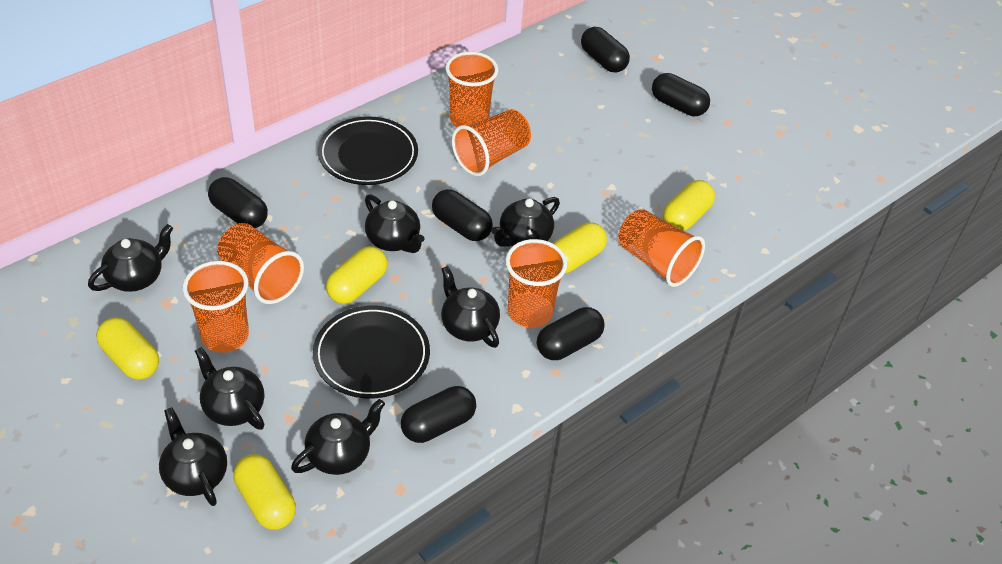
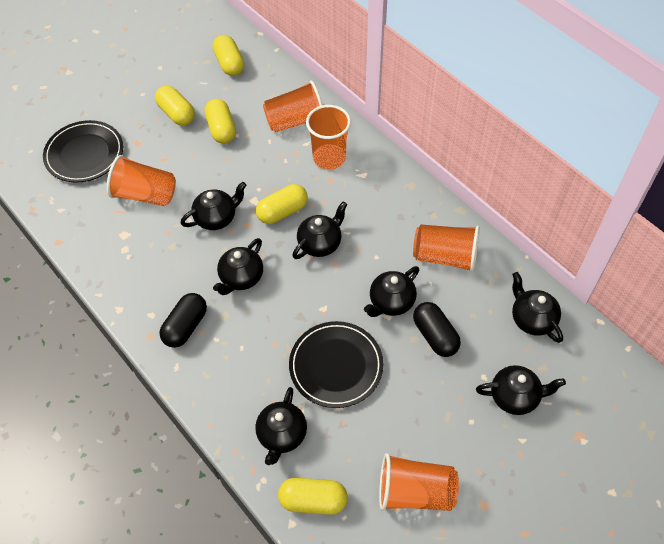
black capsule: [208,177,268,228] [401,386,476,443] [432,189,493,241] [537,307,605,360] [581,27,630,73] [652,73,710,116] = 6 -> [159,293,207,348] [413,302,461,357] = 2
orange cup: [183,261,249,353] [217,223,304,304] [445,52,498,127] [452,109,531,176] [505,239,567,328] [618,209,705,287] = 6 -> [107,155,176,206] [263,81,323,132] [306,105,351,170] [379,453,459,511] [413,225,480,273] = 5

